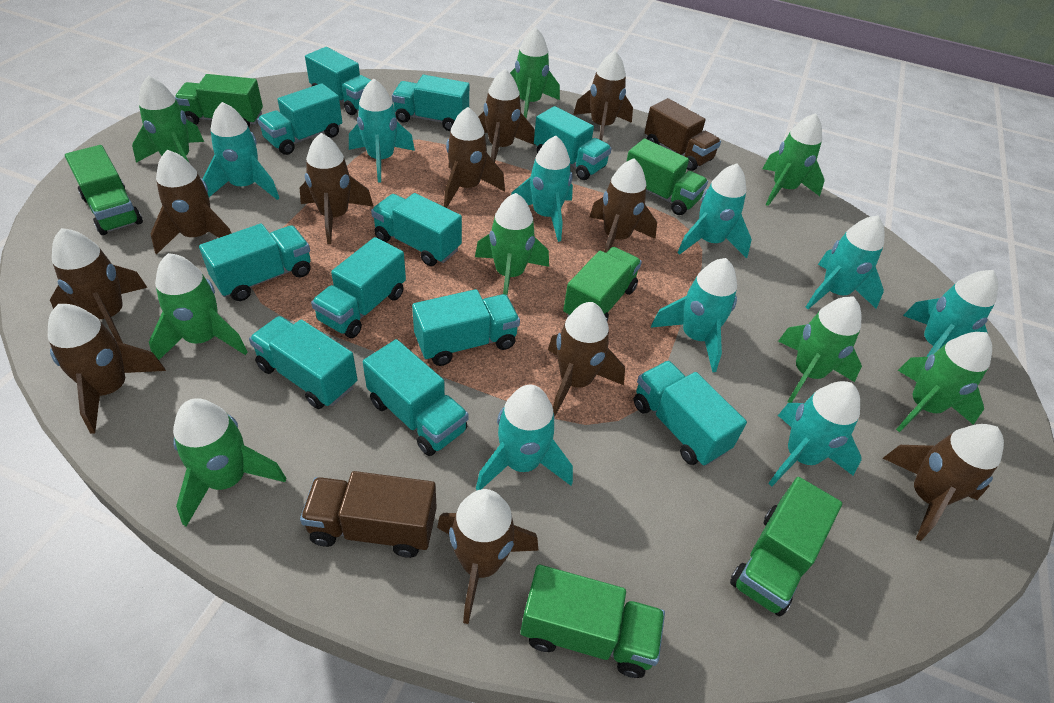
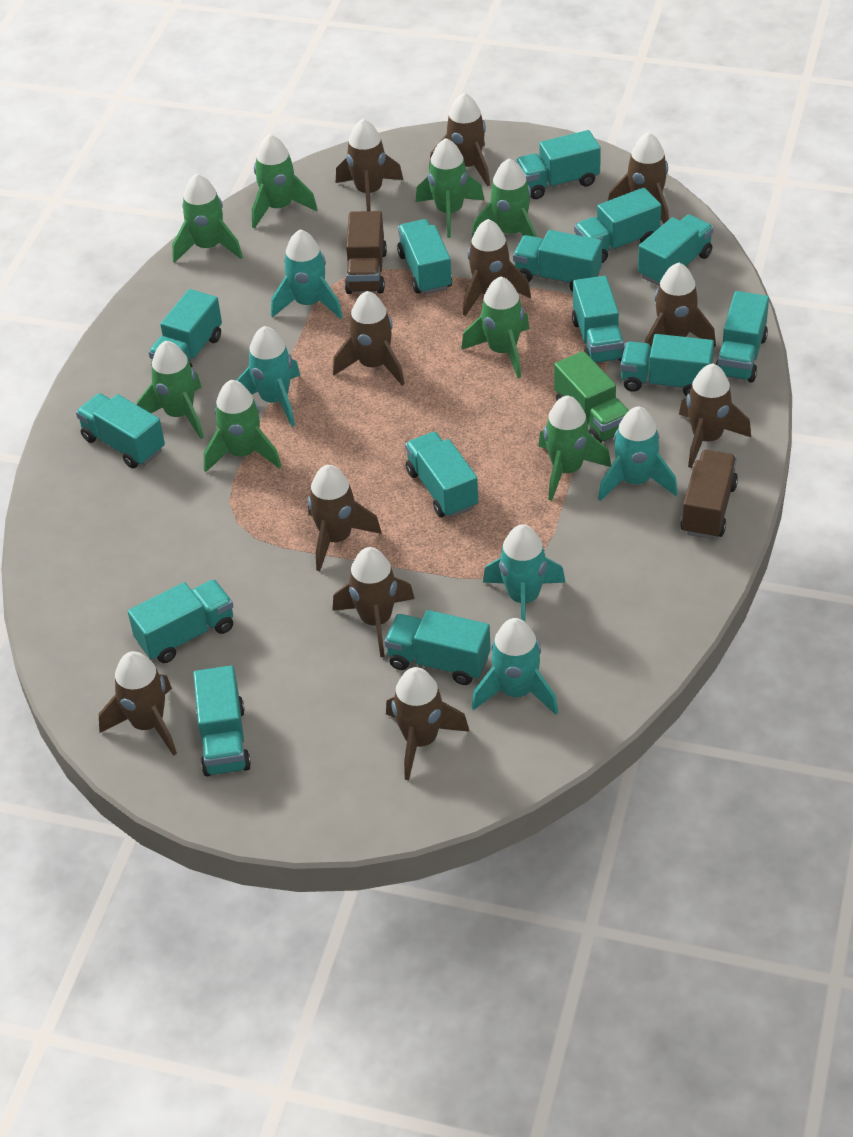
green truck: [65,145,143,235] [175,74,263,127] [520,564,665,678] [563,247,642,321] [626,139,708,215] [730,477,842,617] = 6 -> [554,351,629,443] = 1
turquoise rocket: [203,102,279,200] [349,78,415,183] [476,384,573,490] [511,135,573,242] [651,258,737,372] [677,163,752,258] [768,381,861,487] [806,215,885,309] [903,270,998,357] = 9 -> [236,326,300,427] [271,229,343,319] [471,618,558,715] [483,524,566,622] [598,406,678,501] = 5
turquoise truck: [199,224,311,301] [249,316,358,409] [257,83,342,155] [305,47,371,115] [311,237,406,338] [363,339,469,456] [371,193,462,266] [392,75,469,131] [412,289,520,366] [534,106,612,180] [633,361,747,466] = 11 -> [76,393,165,468] [128,579,233,663] [148,289,222,367] [193,665,251,776] [384,610,491,685] [397,219,452,294] [405,432,478,518] [513,230,602,292] [515,130,601,199] [572,276,624,363] [574,187,661,263] [620,334,714,396] [638,214,714,286] [715,291,769,383] = 14

